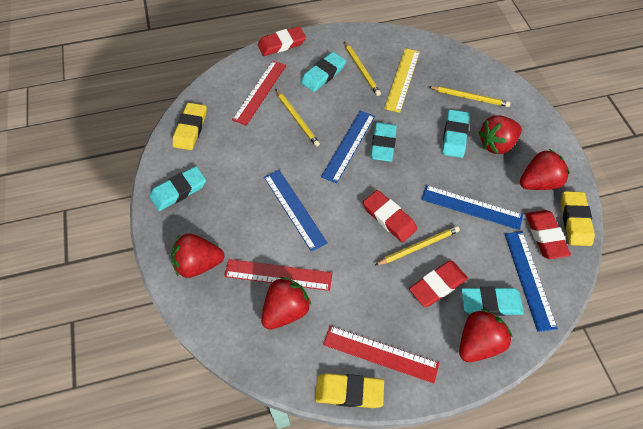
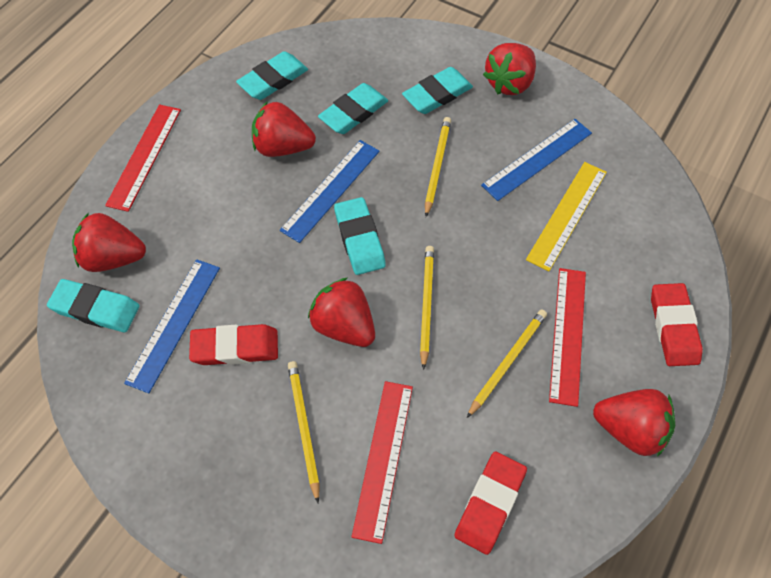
blue ruler: [264,170,328,252] [321,110,375,184] [421,185,523,230] [505,231,558,332] = 4 -> [124,259,220,393] [280,140,380,243] [481,119,592,201] = 3
red eraser: [258,26,306,56] [363,190,417,242] [409,261,468,307] [525,210,571,259] = 4 -> [189,324,278,365] [454,451,527,555] [651,283,703,366] = 3
yellow eraser: [173,103,207,150] [315,373,384,408] [561,191,595,246] = 3 -> none = 0

